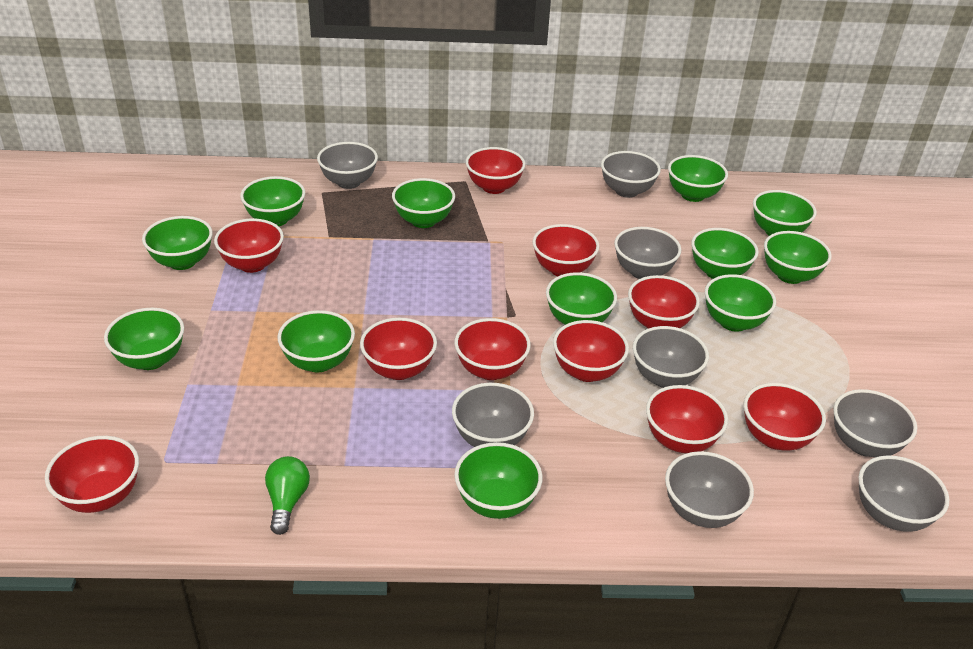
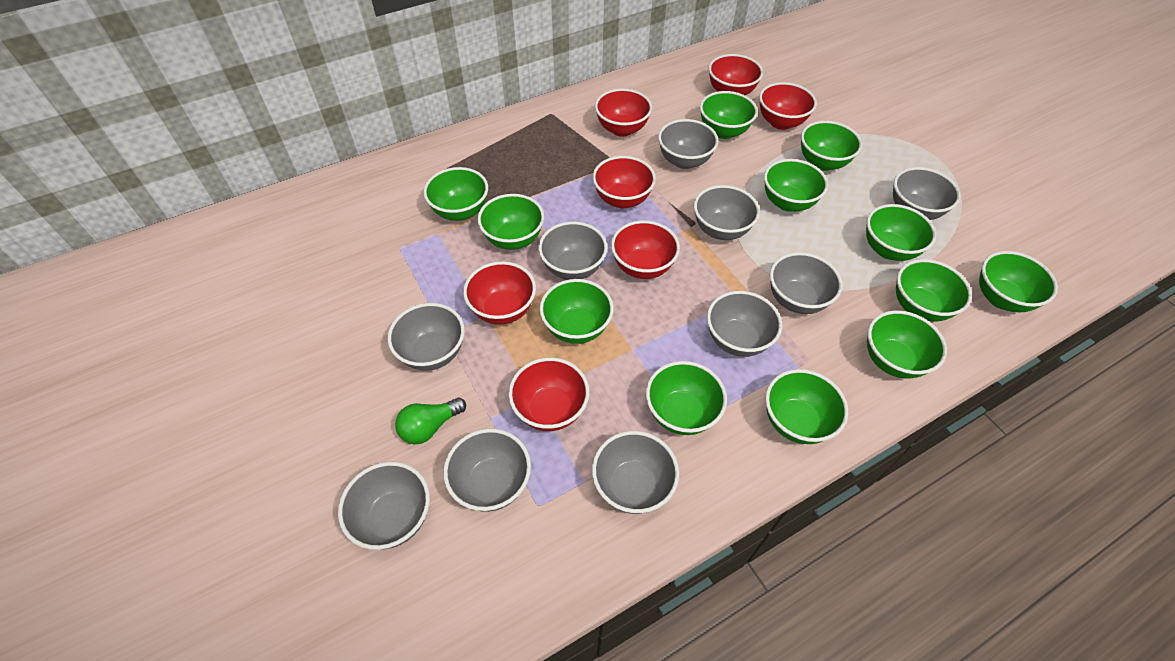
grey bowl: [317,142,378,189] [452,383,534,447] [601,151,661,198] [614,227,681,279] [633,326,709,388] [665,451,754,528] [833,389,917,457] [858,455,950,532] = 8 -> [338,462,430,550] [388,303,465,371] [443,429,531,512] [538,222,607,280] [592,431,679,514] [658,119,718,169] [694,185,760,240] [707,291,782,357] [770,252,842,314] [893,167,961,220] = 10
red bowl: [45,436,139,513] [214,219,284,273] [360,318,437,380] [454,318,531,380] [465,147,526,194] [532,224,599,276] [553,320,629,382] [628,275,700,329] [646,385,728,453] [744,383,826,451] = 10 -> [463,261,536,325] [508,358,589,431] [593,156,656,208] [595,89,652,137] [611,221,680,279] [709,54,763,95] [759,82,817,130] = 7

